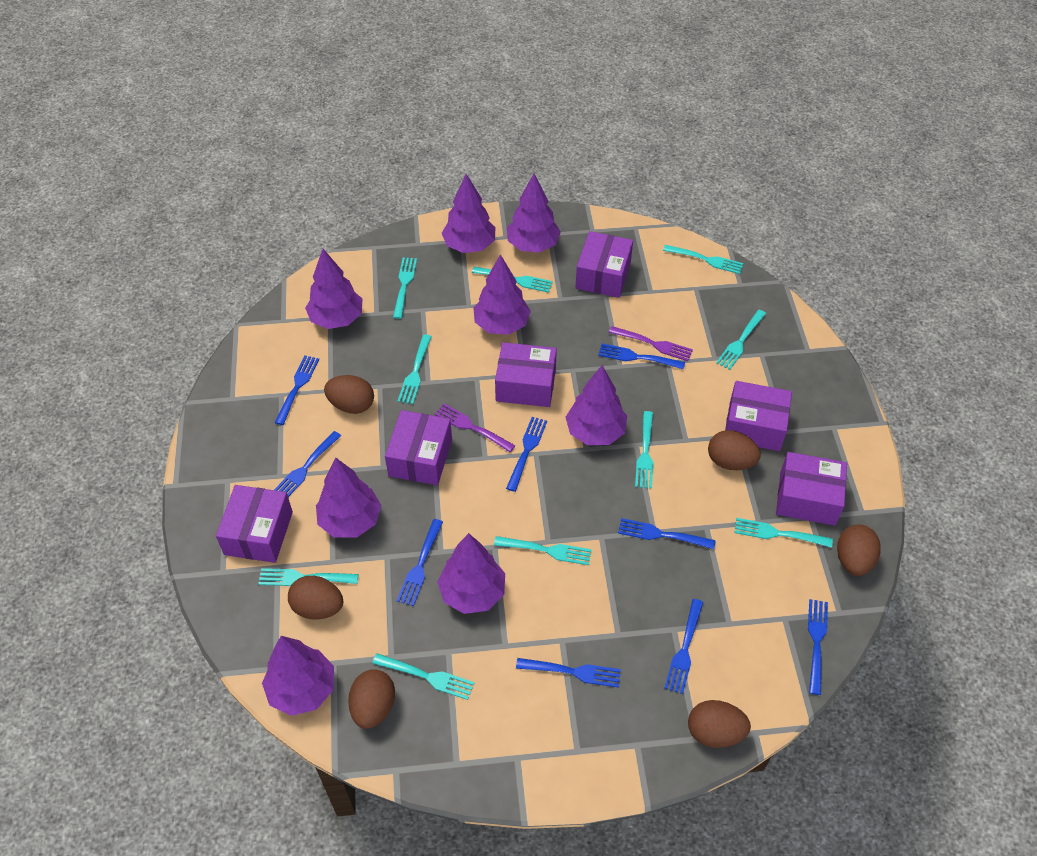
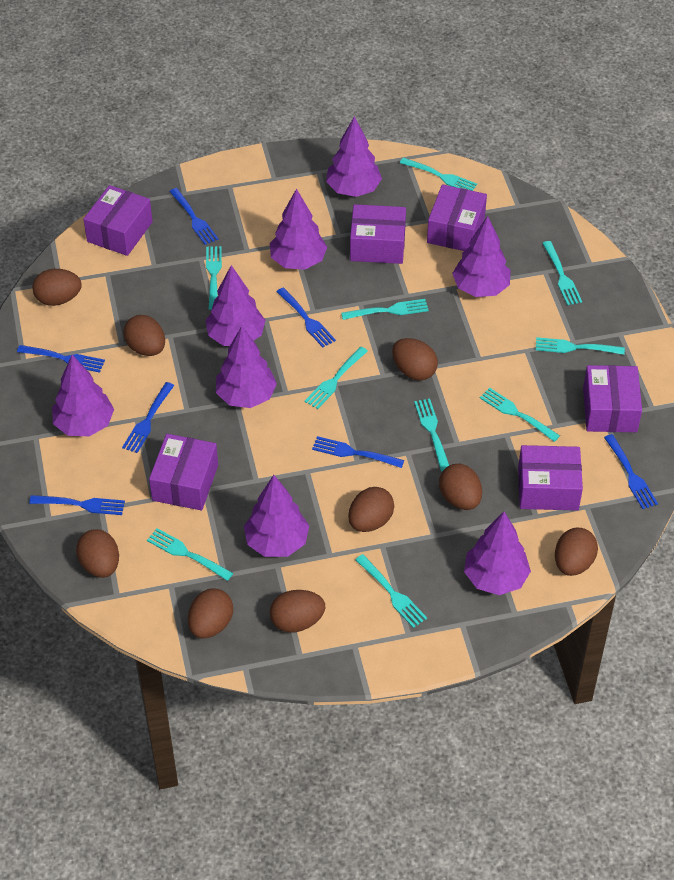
blue fork: [274,431,341,497] [275,356,319,425] [397,519,443,606] [506,417,547,492] [516,658,621,687] [598,343,685,369] [618,518,716,549] [665,599,703,694] [808,599,828,695] = 9 -> [17,345,105,373] [29,495,125,515] [122,382,174,453] [169,188,218,245] [276,287,336,347] [312,436,404,468] [604,434,658,509] = 7
brown egg: [288,576,343,620] [324,375,374,414] [348,669,395,729] [688,700,751,748] [708,430,761,470] [837,525,881,576] = 6 -> [32,269,82,306] [76,529,119,578] [123,315,165,356] [188,589,233,639] [270,590,325,633] [348,487,394,532] [392,338,438,381] [439,464,482,510] [555,528,598,576] = 9
purple fork: [434,404,516,452] [609,326,693,361] = 2 -> none = 0

